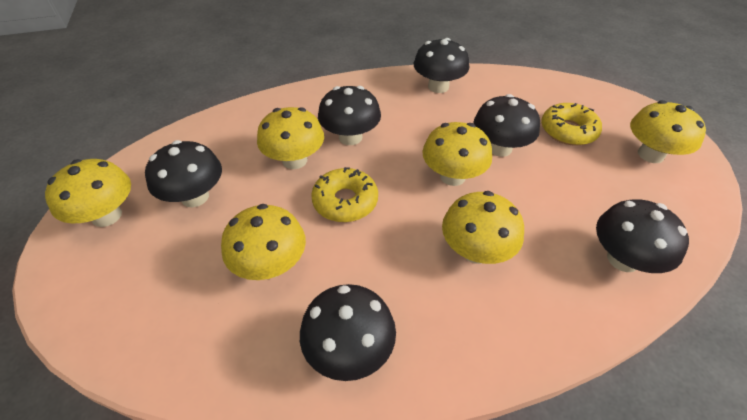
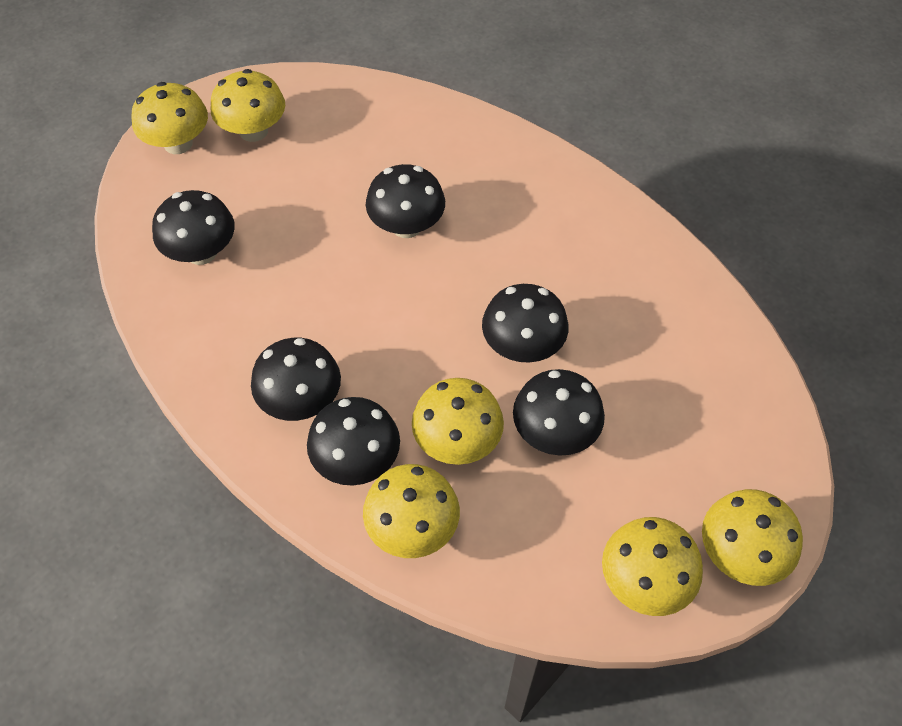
yellow donut: [311,167,378,222] [541,103,602,146] = 2 -> none = 0

